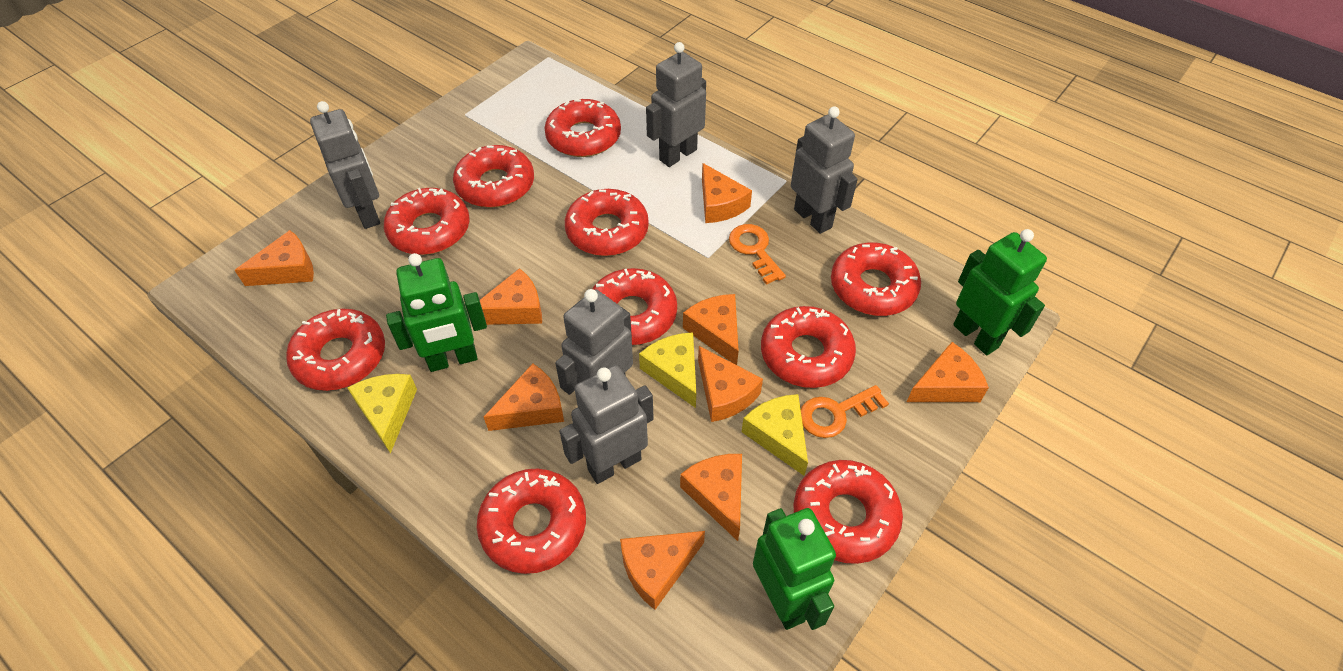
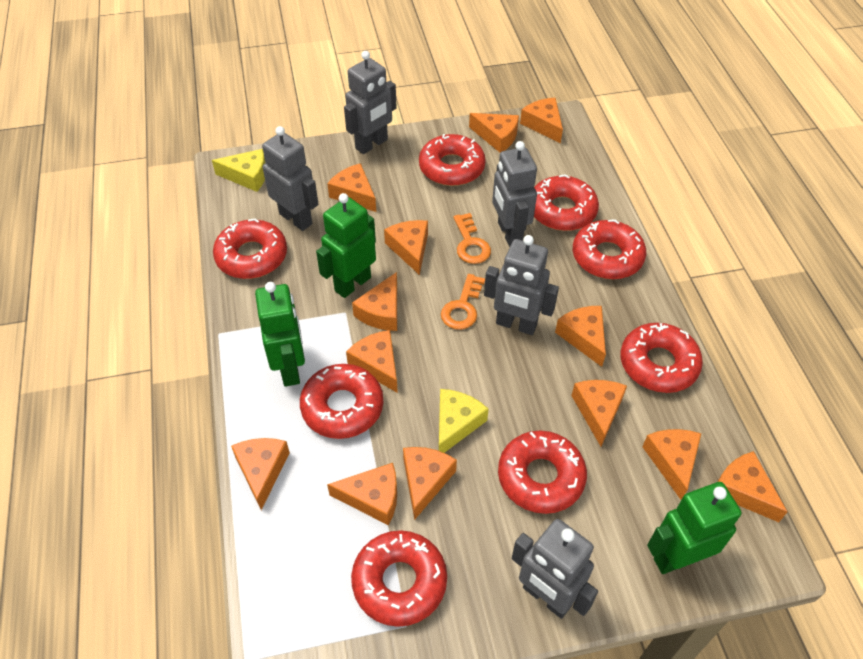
orange cheese: [235,230,314,286] [480,268,542,325] [484,363,564,431] [620,531,705,610] [680,454,742,541] [683,294,739,365] [698,346,763,422] [702,163,752,223] [907,342,989,402] = 9 -> [231,438,290,510] [327,163,376,212] [327,463,397,525] [346,330,398,393] [352,272,397,331] [384,220,428,275] [403,447,457,520] [469,113,519,153] [520,98,563,144] [555,306,606,367] [571,380,627,446] [642,429,702,500] [717,451,788,522] = 13
red donut: [286,308,385,391] [384,188,470,255] [453,145,534,208] [477,468,586,574] [545,99,621,157] [565,189,649,256] [593,268,677,345] [761,306,856,388] [793,460,903,564] [831,243,921,316] = 10 -> [213,219,287,279] [300,364,384,439] [351,530,447,627] [419,134,486,186] [498,431,587,514] [534,174,599,231] [573,219,646,279] [620,323,703,393] = 8
yellow cheese: [348,374,417,454] [639,332,696,408] [742,394,808,476] = 3 -> [212,149,266,192] [439,389,488,453] = 2

